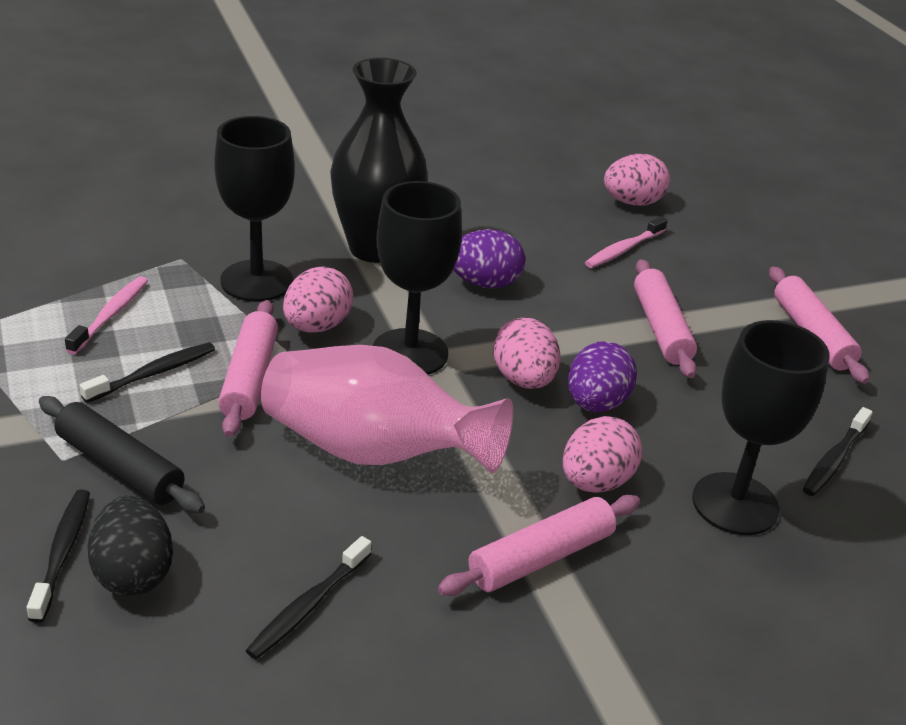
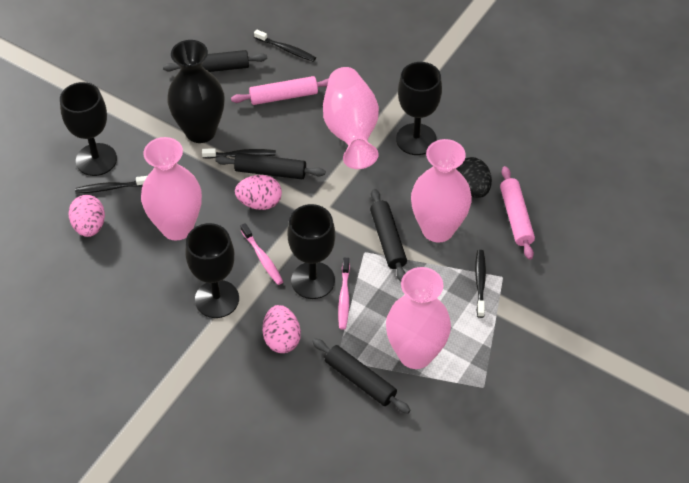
black goblet: [214,116,295,302] [373,181,462,375] [692,320,829,535] = 3 -> [60,82,117,176] [186,223,239,318] [287,204,335,299] [396,62,442,155] = 4
black rolling pin: [39,396,205,513] = 1 -> [163,50,267,72] [215,153,325,179] [312,338,411,414] [370,189,407,281] = 4
pink egg: [283,266,353,333] [493,318,560,389] [563,416,642,493] [604,154,670,206] = 4 -> [68,195,105,237] [235,175,282,210] [263,305,301,353] = 3
pink rolling pin: [218,300,278,437] [438,495,640,596] [634,259,697,378] [769,266,870,384] = 4 -> [231,76,329,105] [500,166,535,260] = 2
pink vase: [261,345,513,473] = 1 -> [141,137,202,241] [323,67,379,169] [386,267,451,369] [411,139,472,243] = 4
purple egg: [453,229,525,288] [568,341,637,412] = 2 -> none = 0

